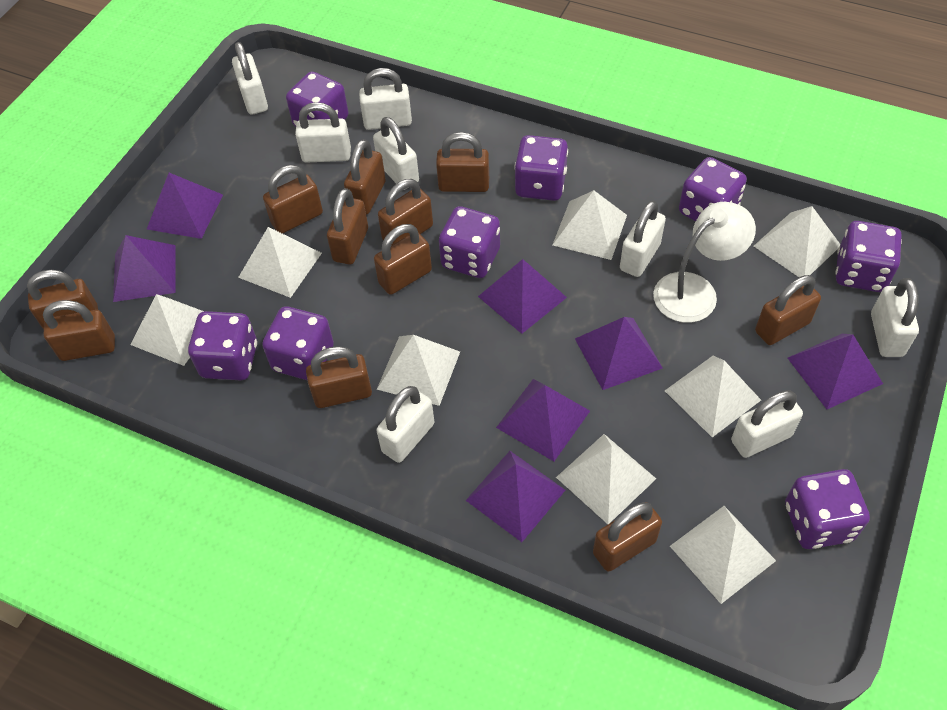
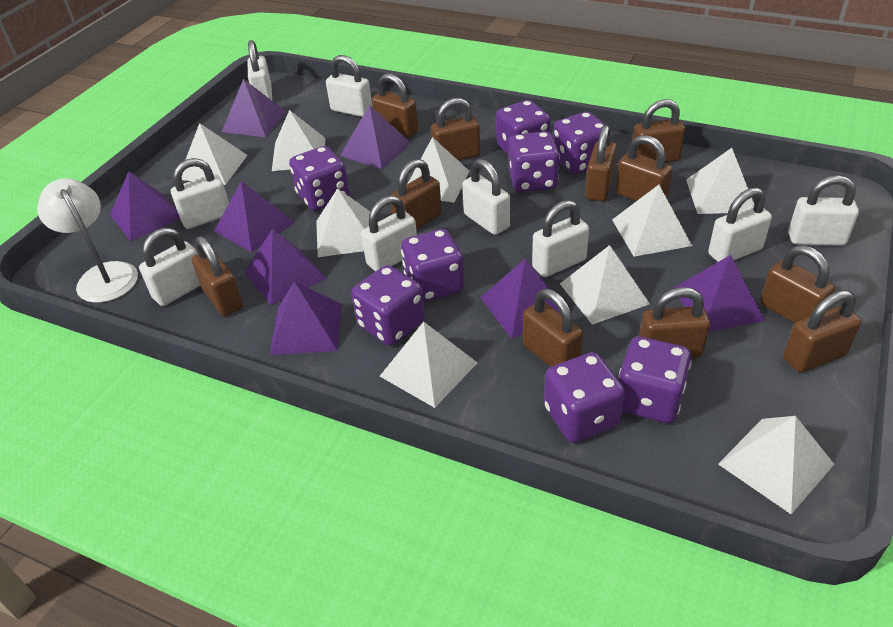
purple pyramid: [113,235,176,302] [147,173,223,239] [465,451,565,542] [478,259,567,334] [496,379,590,461] [575,317,663,390] [788,334,883,409] = 7 -> [110,171,180,241] [214,181,295,252] [222,79,286,137] [244,229,327,305] [270,281,341,355] [340,105,411,169] [480,258,561,339] [673,255,765,332] = 8
white padlock: [232,42,268,115] [295,102,351,163] [359,68,412,130] [373,117,419,190] [376,386,434,463] [620,201,666,277] [731,390,803,458] [871,278,919,357] = 8 -> [139,228,201,306] [171,158,229,229] [248,40,272,100] [326,55,372,117] [361,195,417,272] [462,159,510,235] [532,200,589,277] [708,187,772,262] [788,175,859,246] = 9
white pyramid: [130,294,205,366] [238,227,322,298] [377,335,460,406] [553,190,627,260] [556,434,656,524] [665,356,761,437] [670,506,776,604] [754,206,840,277] = 8 -> [182,123,248,185] [272,110,325,171] [316,188,370,257] [380,322,478,408] [408,137,469,203] [560,245,650,325] [612,185,692,257] [686,148,754,214] [718,416,834,514] = 9

